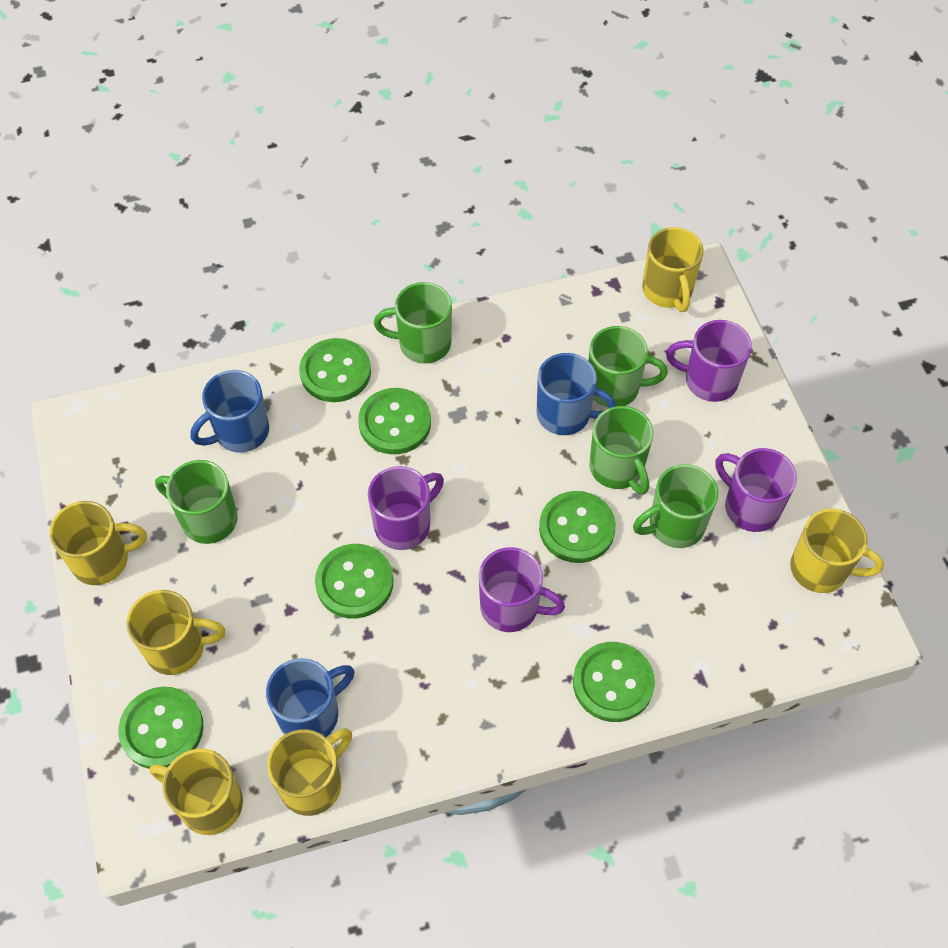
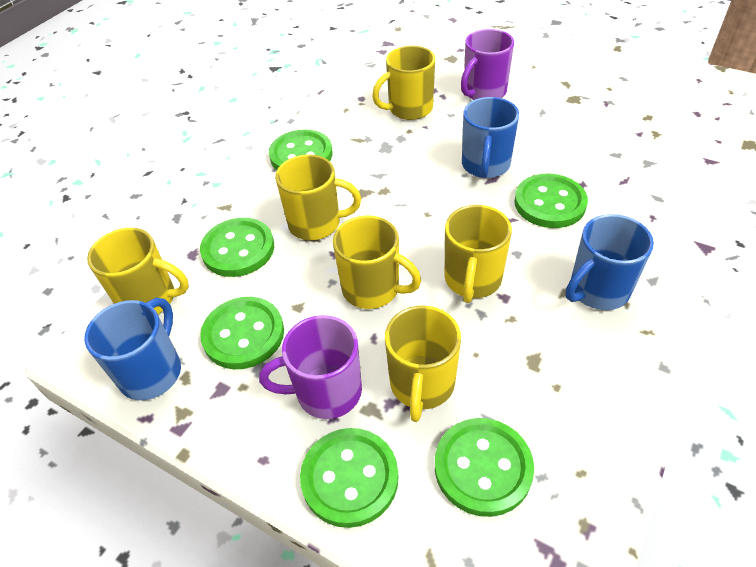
green mug: [155,460,238,544] [374,282,452,364] [588,326,668,407] [589,406,653,495] [633,464,718,548] = 5 -> none = 0
purple mug: [368,466,444,550] [479,547,565,632] [666,320,752,402] [715,448,797,532] = 4 -> [259,315,362,419] [461,29,514,100] = 2

